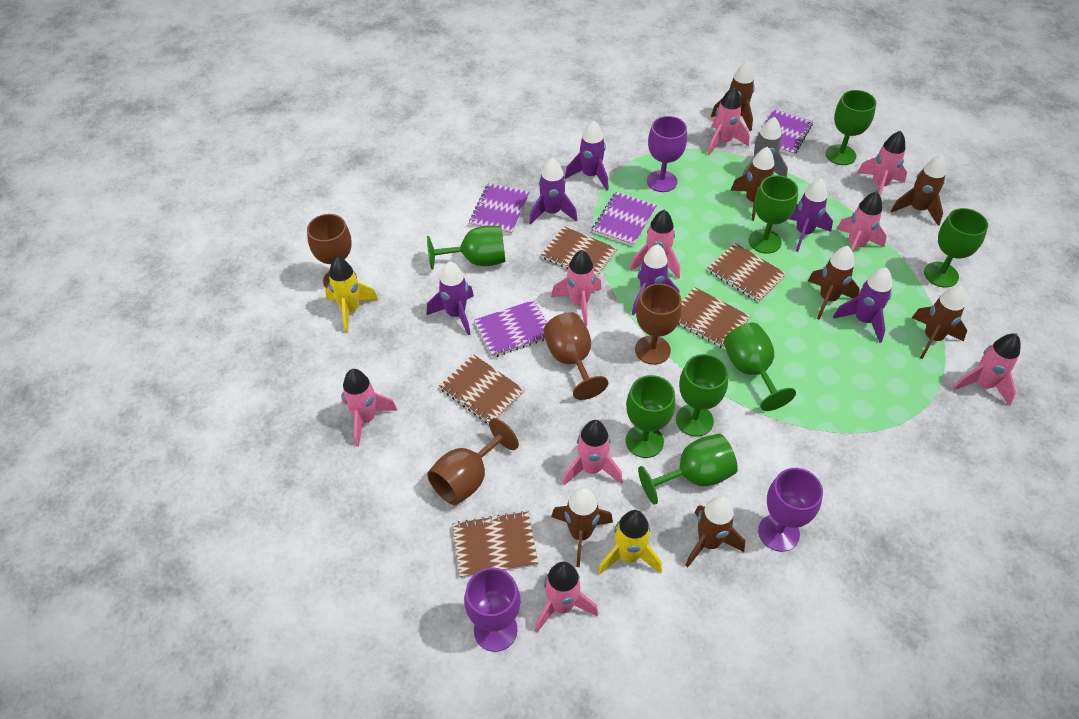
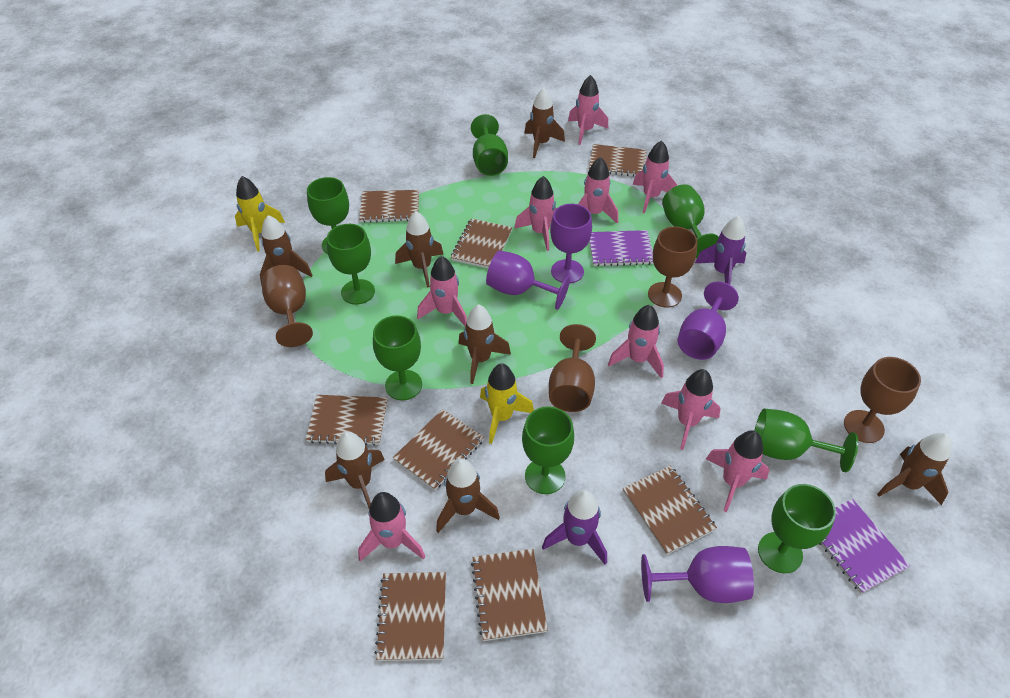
brown notebook: [439,354,525,424] [452,511,538,578] [541,226,618,278] [678,287,751,350] [707,243,787,302] = 5 -> [306,395,388,446] [359,190,419,223] [375,572,446,661] [393,409,484,490] [451,218,512,268] [471,549,548,641] [589,144,647,177] [623,465,717,555] = 8
grey rocket: [742,117,788,177] = 1 -> none = 0
purple goblet: [464,567,520,652] [647,116,687,192] [758,468,823,552] = 3 -> [486,251,570,310] [550,204,592,283] [641,546,754,603] [678,281,739,360] = 4
purple notebook: [469,183,529,235] [474,300,547,358] [592,192,657,246] [755,108,813,156] = 4 -> [589,230,654,267] [819,499,910,594] = 2
purple rocket: [426,262,474,335] [529,158,577,225] [565,120,609,190] [631,244,680,316] [789,178,833,252] [833,267,892,343] = 6 -> [542,489,607,565] [695,216,746,285] = 2

